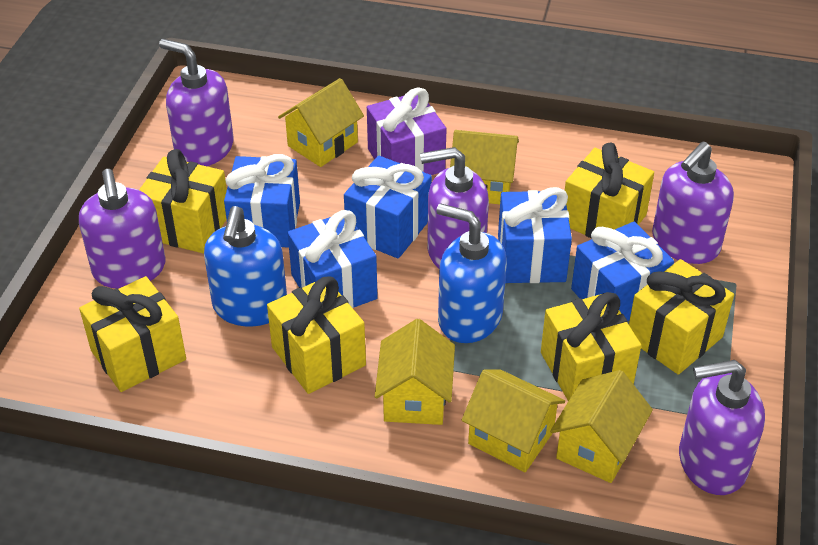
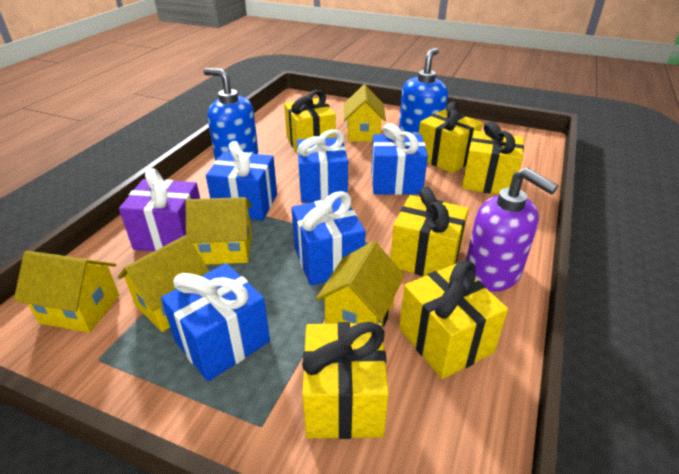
purple soap dispenser: [79,169,165,289] [159,39,234,166] [420,147,489,268] [652,142,734,264] [679,360,765,495] = 5 -> [466,168,558,292] = 1

